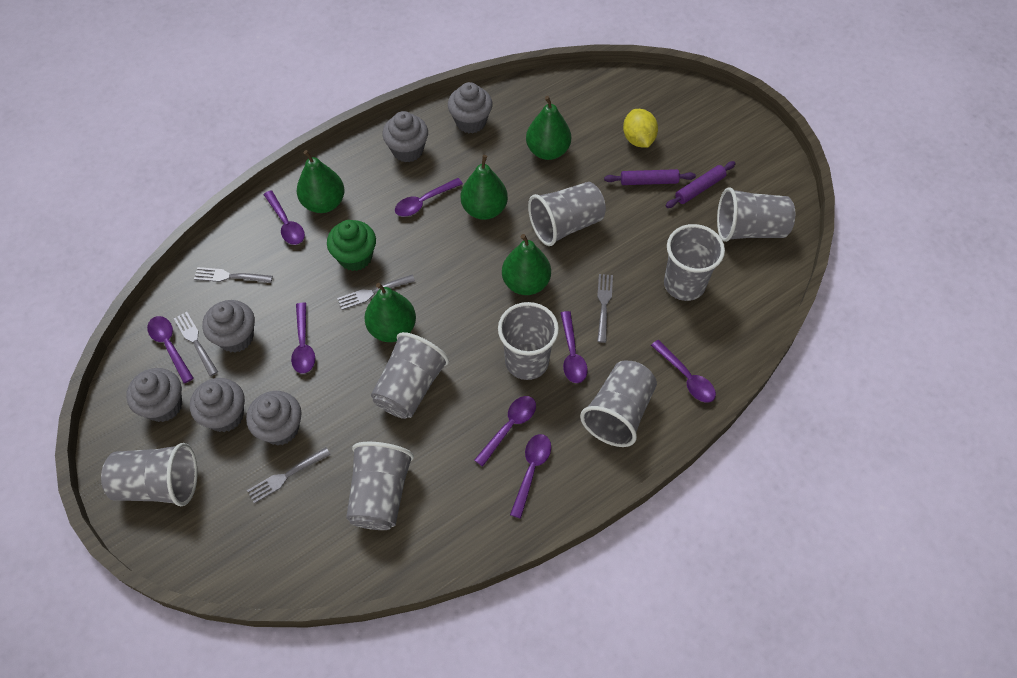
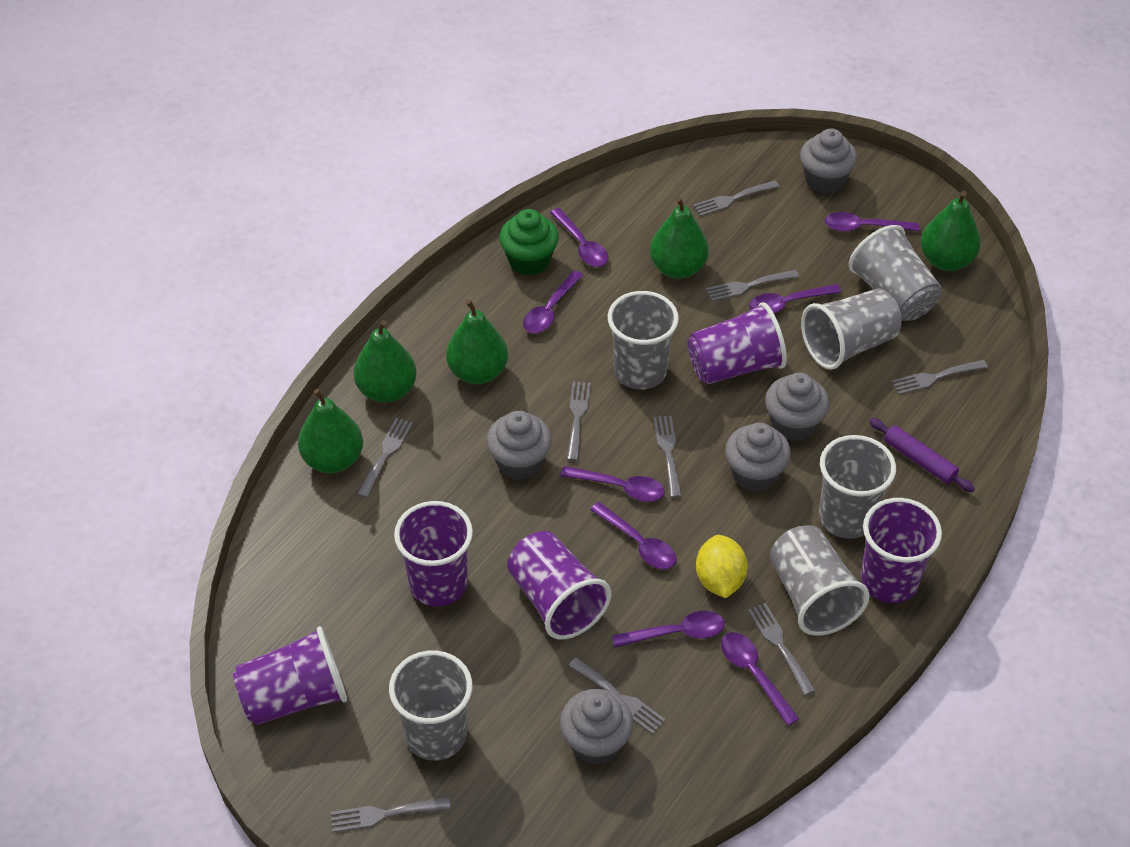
grey cup: [101,443,197,506] [346,442,414,530] [371,332,449,419] [498,302,559,380] [528,182,606,246] [580,361,657,447] [664,224,725,301] [717,187,795,242] = 8 -> [389,650,473,761] [608,291,679,390] [770,525,870,636] [801,288,902,370] [819,435,896,539] [849,225,942,321] = 6
grey cupcake: [126,368,182,422] [190,378,245,432] [202,300,255,353] [246,391,302,445] [382,111,428,162] [448,82,493,133] = 6 -> [487,411,552,480] [560,689,633,765] [725,422,791,492] [765,372,829,442] [800,129,857,194] = 5
grey fork: [174,312,218,376] [194,267,273,283] [247,448,331,503] [337,275,415,310] [597,274,613,343] = 5 -> [331,797,450,832] [357,418,413,498] [567,381,591,461] [568,657,666,734] [653,416,681,498] [693,180,779,216] [706,270,799,301] [748,603,815,695] [892,360,988,395] = 9
purple cup: none = 0 -> [233,626,347,725] [394,501,473,607] [507,531,611,640] [688,302,787,384] [861,498,942,603] = 5
purple rolling pin: [604,169,696,185] [666,161,736,208] = 2 -> [869,418,975,492] = 1

